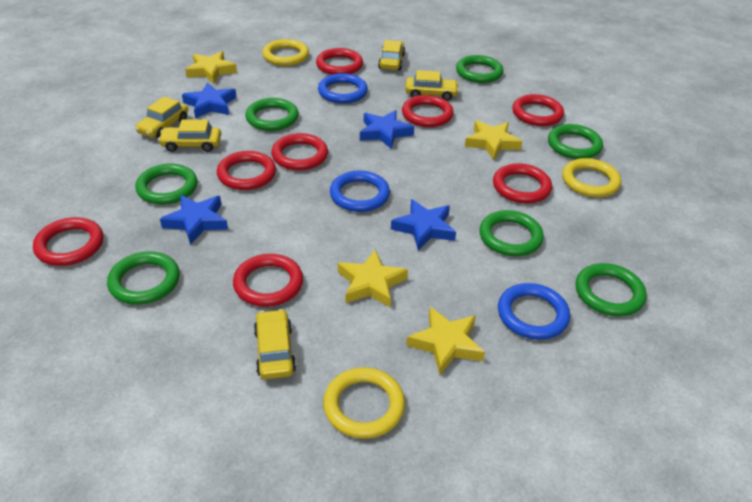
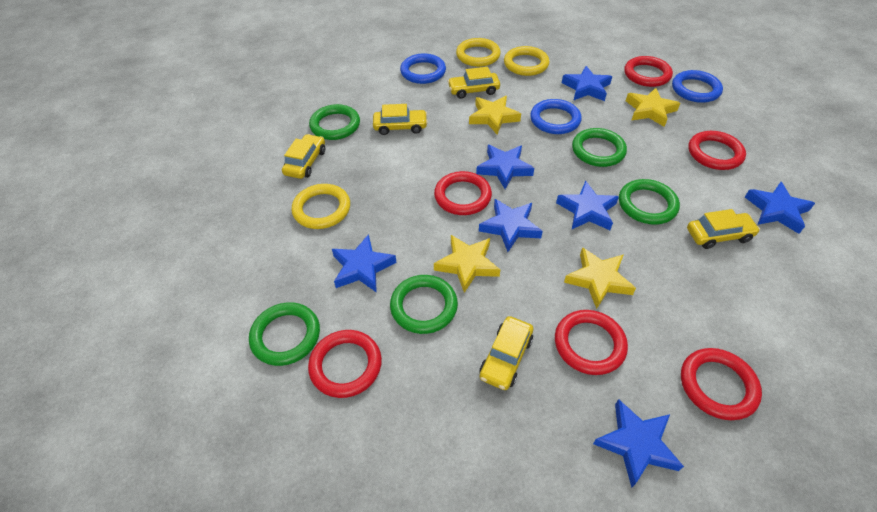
blue star: [160,195,228,245] [182,82,237,118] [360,110,414,149] [391,199,456,250] = 4 -> [332,234,396,293] [476,145,534,189] [479,199,543,252] [556,181,619,230] [562,66,612,101] [593,399,684,487] [745,182,815,234] = 7
green ring: [107,252,180,305] [135,163,198,205] [245,98,299,131] [456,55,503,83] [479,210,544,256] [548,124,603,159] [575,263,647,317] = 7 -> [249,302,320,366] [309,104,360,140] [390,275,458,334] [572,128,627,167] [619,179,680,225] = 5
red ring: [33,217,103,266] [217,151,276,190] [233,254,303,307] [271,133,328,170] [316,48,363,75] [402,95,454,127] [493,163,552,204] [512,94,564,126] = 8 -> [308,330,382,398] [434,171,492,215] [555,310,628,375] [624,56,673,87] [681,348,762,420] [688,131,746,170] = 6

